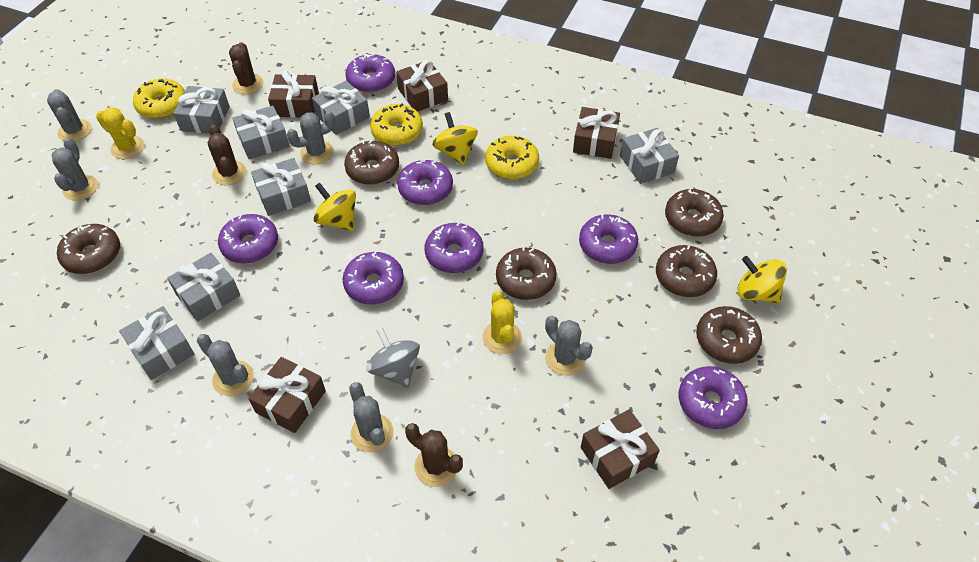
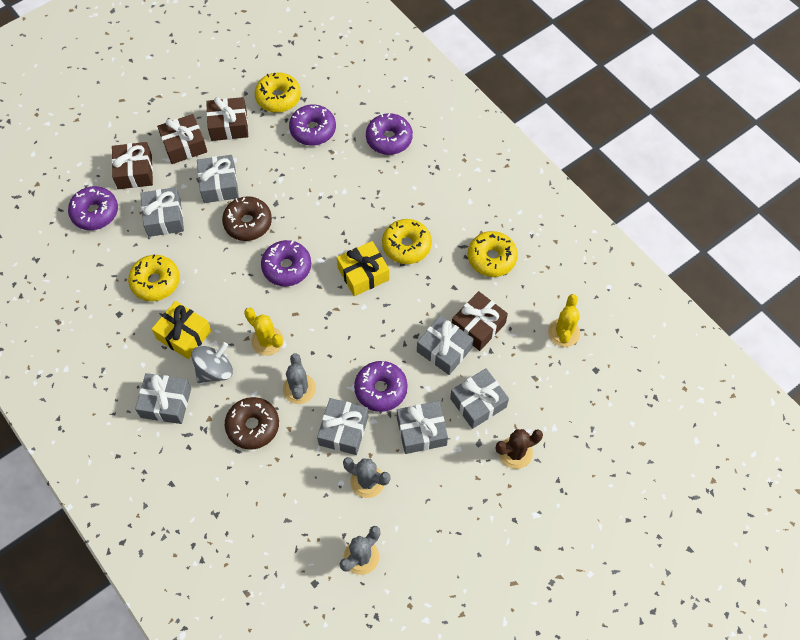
brown cactus: [208,125,246,185] [229,42,264,94] [405,423,463,487] = 3 -> [495,429,543,469] = 1
brown donut: [57,224,120,274] [344,140,399,185] [496,246,557,300] [656,245,717,297] [665,189,724,237] [696,306,762,364] = 6 -> [222,196,272,241] [225,397,279,450] = 2
brown gift: [248,357,326,433] [268,70,319,118] [396,60,448,112] [573,107,620,159] [581,409,660,489] = 5 -> [112,142,153,189] [157,114,207,164] [206,97,248,141] [452,291,508,351] = 4
grey cactus: [47,89,92,141] [52,138,98,200] [197,334,254,396] [287,111,335,164] [349,382,393,452] [545,316,593,376] = 6 -> [283,353,316,404] [340,526,381,575] [343,457,391,498] = 3
purple donut: [218,214,278,264] [343,252,404,304] [345,54,395,93] [397,160,453,205] [424,222,484,273] [579,214,638,264] [679,366,748,429] = 7 -> [68,186,118,230] [261,240,311,286] [289,104,336,146] [354,361,408,412] [366,113,413,155] = 5
yellow donut: [133,78,185,119] [370,104,423,146] [485,136,539,179] = 3 -> [128,254,180,301] [255,72,301,113] [382,219,432,264] [468,231,518,277] = 4
yellow gift: none = 0 -> [152,301,212,359] [337,241,390,296] = 2
yellow spinning top: [313,183,356,231] [432,112,478,165] [737,256,787,303] = 3 -> none = 0

